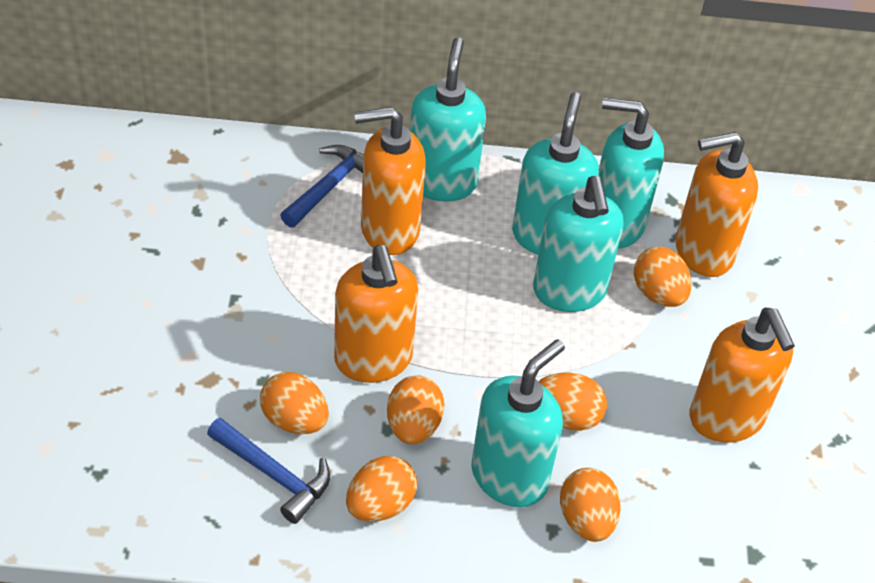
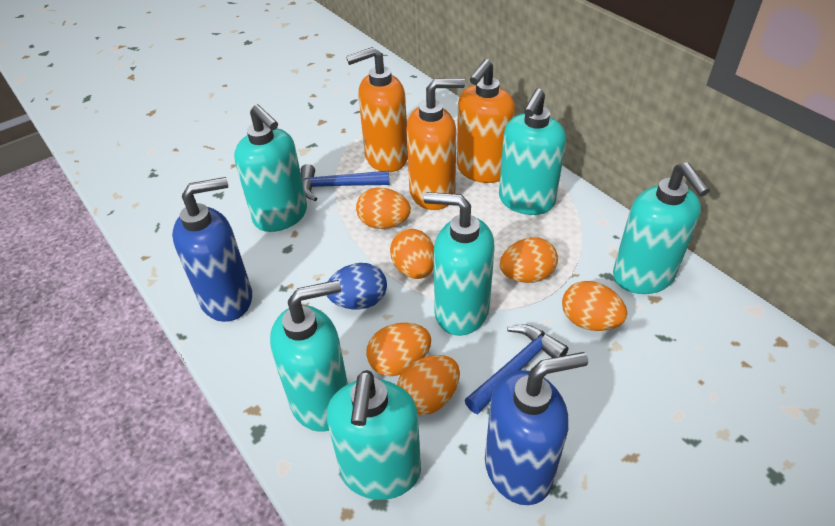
blue egg: none = 0 -> [327,263,387,309] = 1
blue soap dispenser: none = 0 -> [172,177,252,322] [485,352,588,505] = 2
orange soap dispenser: [334,245,418,383] [354,107,426,255] [675,132,758,277] [689,308,795,442] = 4 -> [346,47,408,172] [406,78,465,210] [457,59,515,183] = 3
turquoise soap dispenser: [410,37,486,202] [471,339,565,507] [512,92,599,254] [533,176,624,312] [599,98,664,248] = 5 -> [234,104,307,232] [270,280,348,432] [327,370,421,500] [424,192,495,336] [499,88,566,215] [613,162,710,294] = 6

